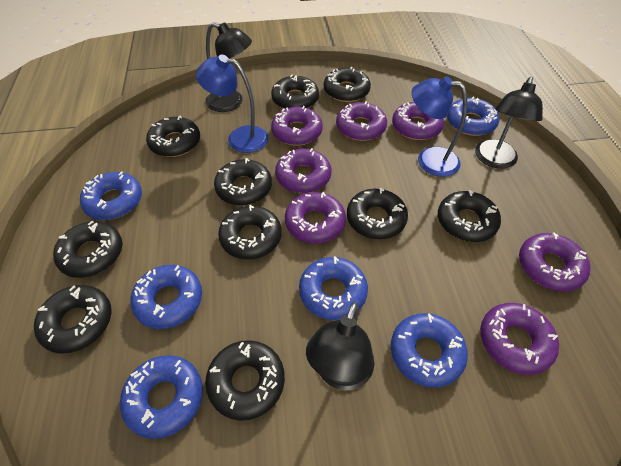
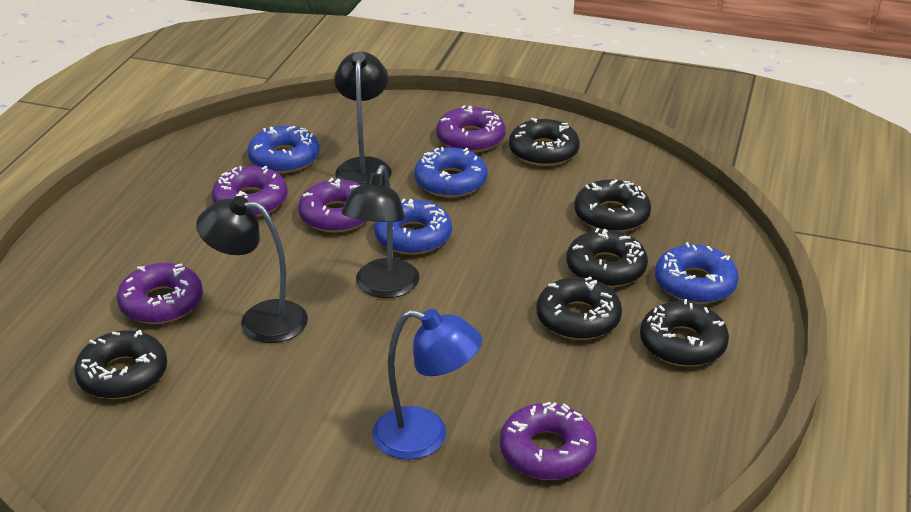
black donut: [34,285,111,354] [53,221,122,278] [146,116,200,157] [205,340,285,421] [214,158,272,205] [218,205,282,259] [271,75,319,109] [324,67,371,102] [347,188,408,239] [438,190,501,242] = 10 -> [74,330,167,399] [509,118,580,166] [536,276,622,340] [567,228,648,288] [574,180,651,232] [640,299,729,367] = 6
blue donut: [80,171,142,220] [120,355,203,439] [130,265,202,329] [299,257,368,320] [391,313,468,388] [447,97,499,136] = 6 -> [247,126,319,173] [374,198,452,254] [414,147,488,197] [655,242,739,304] = 4
blue lamp: [196,55,268,153] [411,76,467,177] = 2 -> [372,309,482,460] = 1
purple donut: [271,106,323,146] [275,148,331,193] [285,192,346,244] [336,101,387,141] [392,102,444,140] [480,303,559,375] [519,232,591,291] = 7 -> [117,263,203,324] [212,165,288,217] [298,178,366,232] [436,105,506,153] [500,402,597,480] = 5

